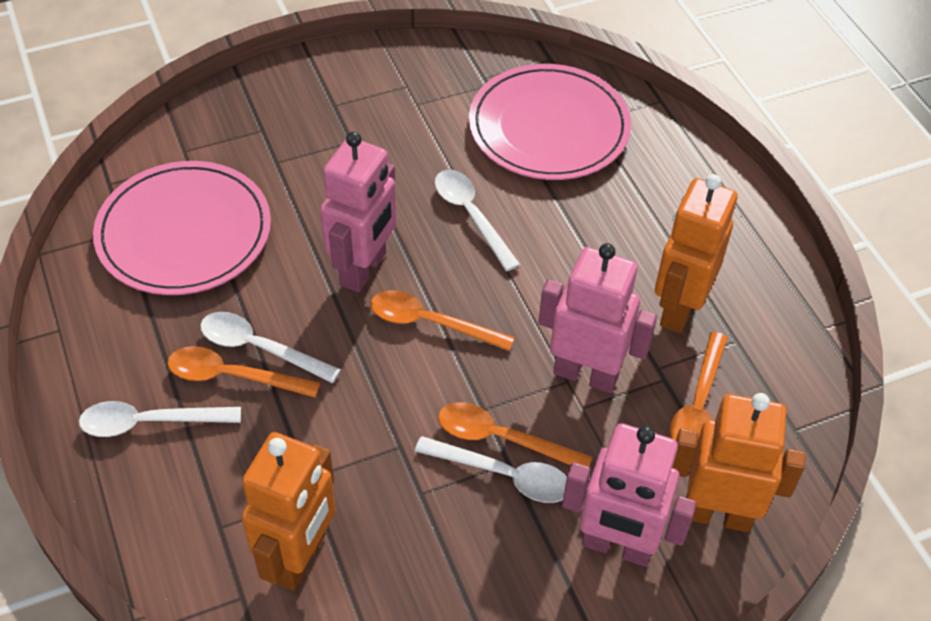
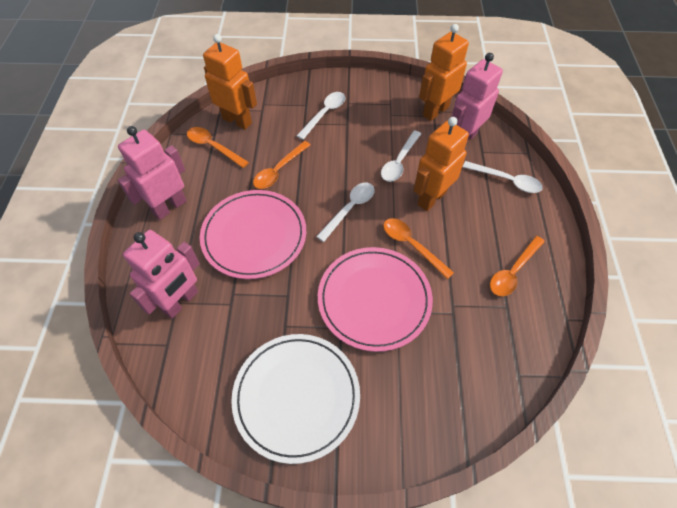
white plate: none = 0 -> [231,334,360,464] = 1

